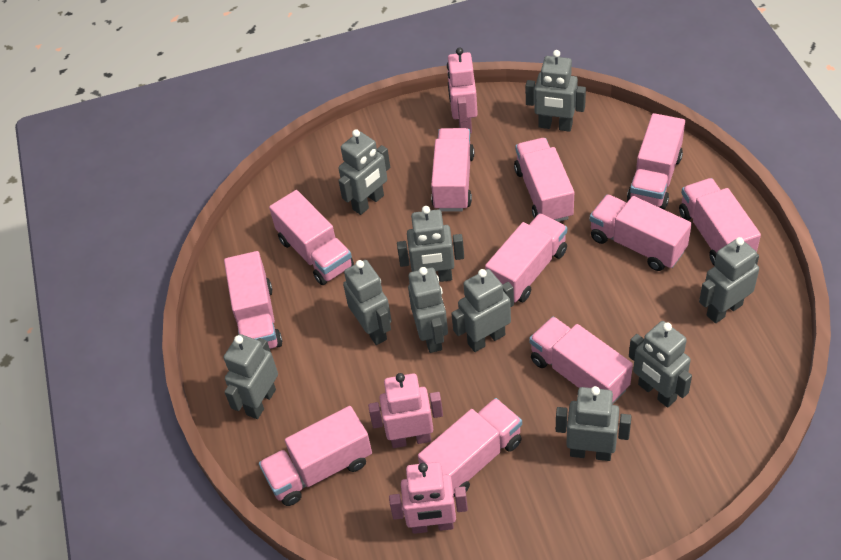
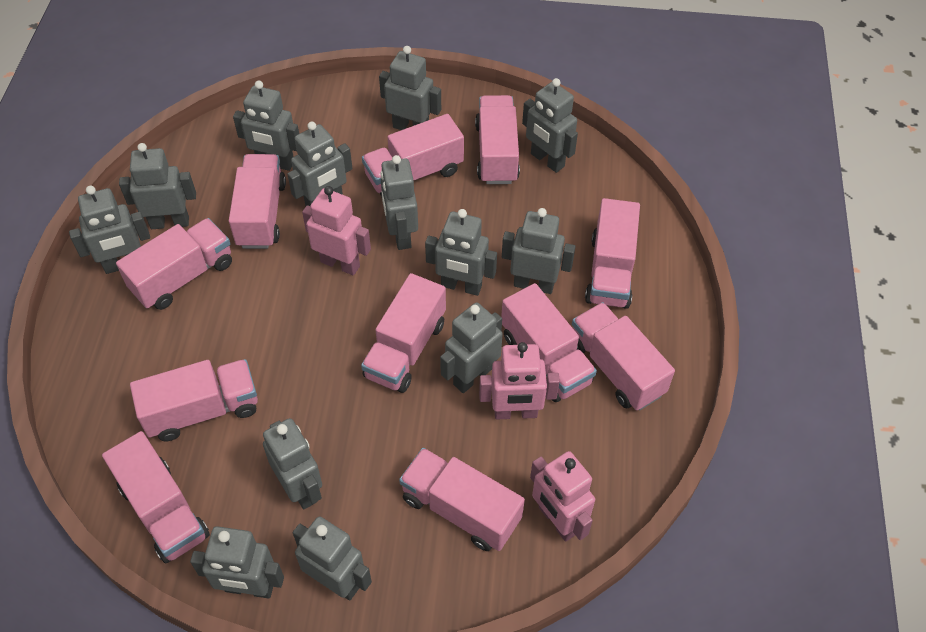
grey robot: [224,334,278,419] [338,129,390,215] [343,260,392,345] [397,206,464,282] [408,267,448,353] [451,269,514,352] [526,50,586,132] [556,386,631,461] [629,321,692,407] [699,237,759,323] = 10 -> [69,186,150,274] [119,143,196,229] [190,526,284,598] [233,80,299,171] [263,418,322,509] [287,122,353,206] [293,516,372,601] [379,46,441,130] [381,155,418,250] [425,209,497,296] [440,302,502,393] [502,208,575,294] [522,78,578,173] = 13

